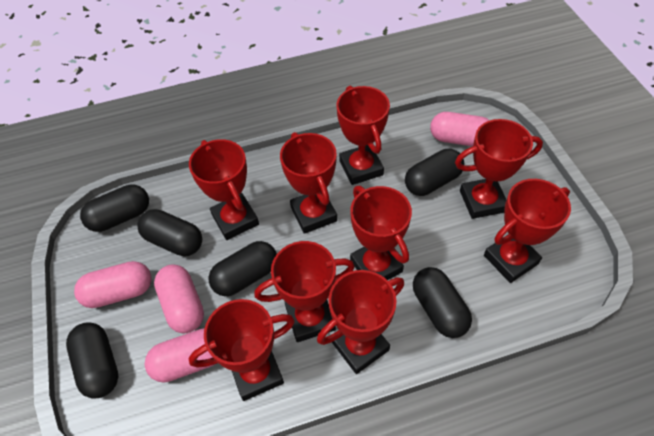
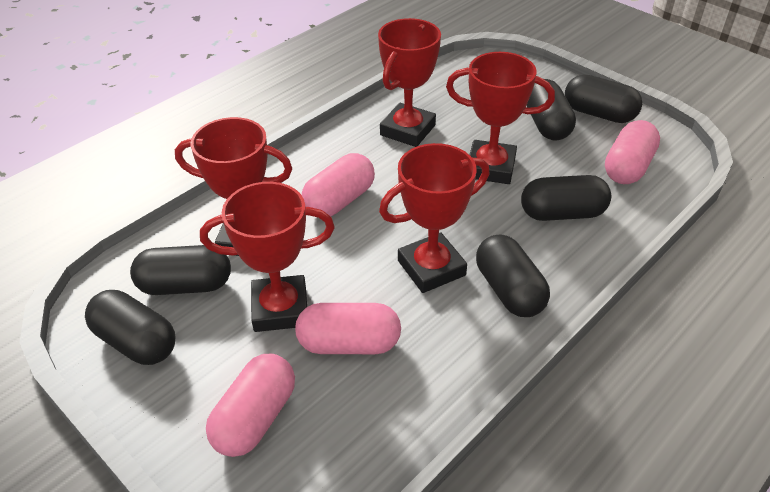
red trophy: [188,299,295,401] [189,139,259,240] [254,241,355,342] [280,132,337,234] [317,270,404,374] [337,86,390,185] [350,186,412,280] [455,119,543,219] [484,179,571,283] = 9 -> [175,117,292,256] [200,182,335,332] [378,18,441,147] [379,143,490,293] [446,52,555,184] = 5

